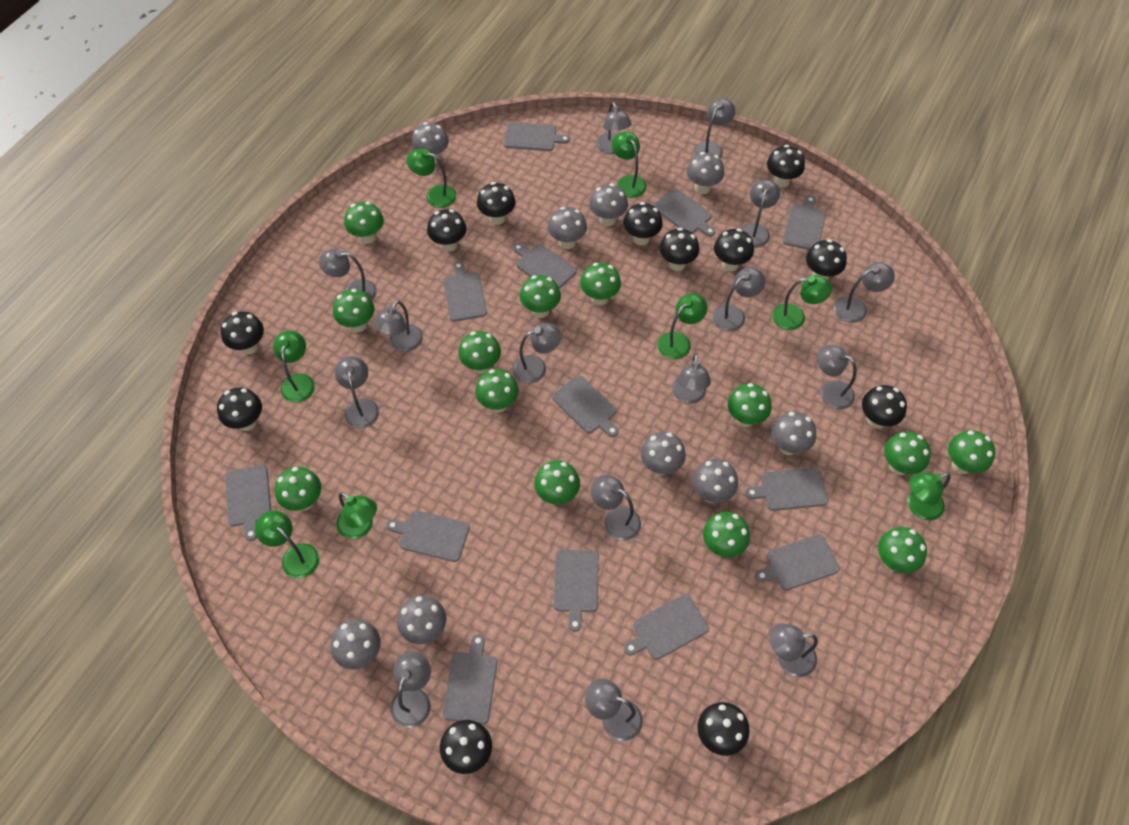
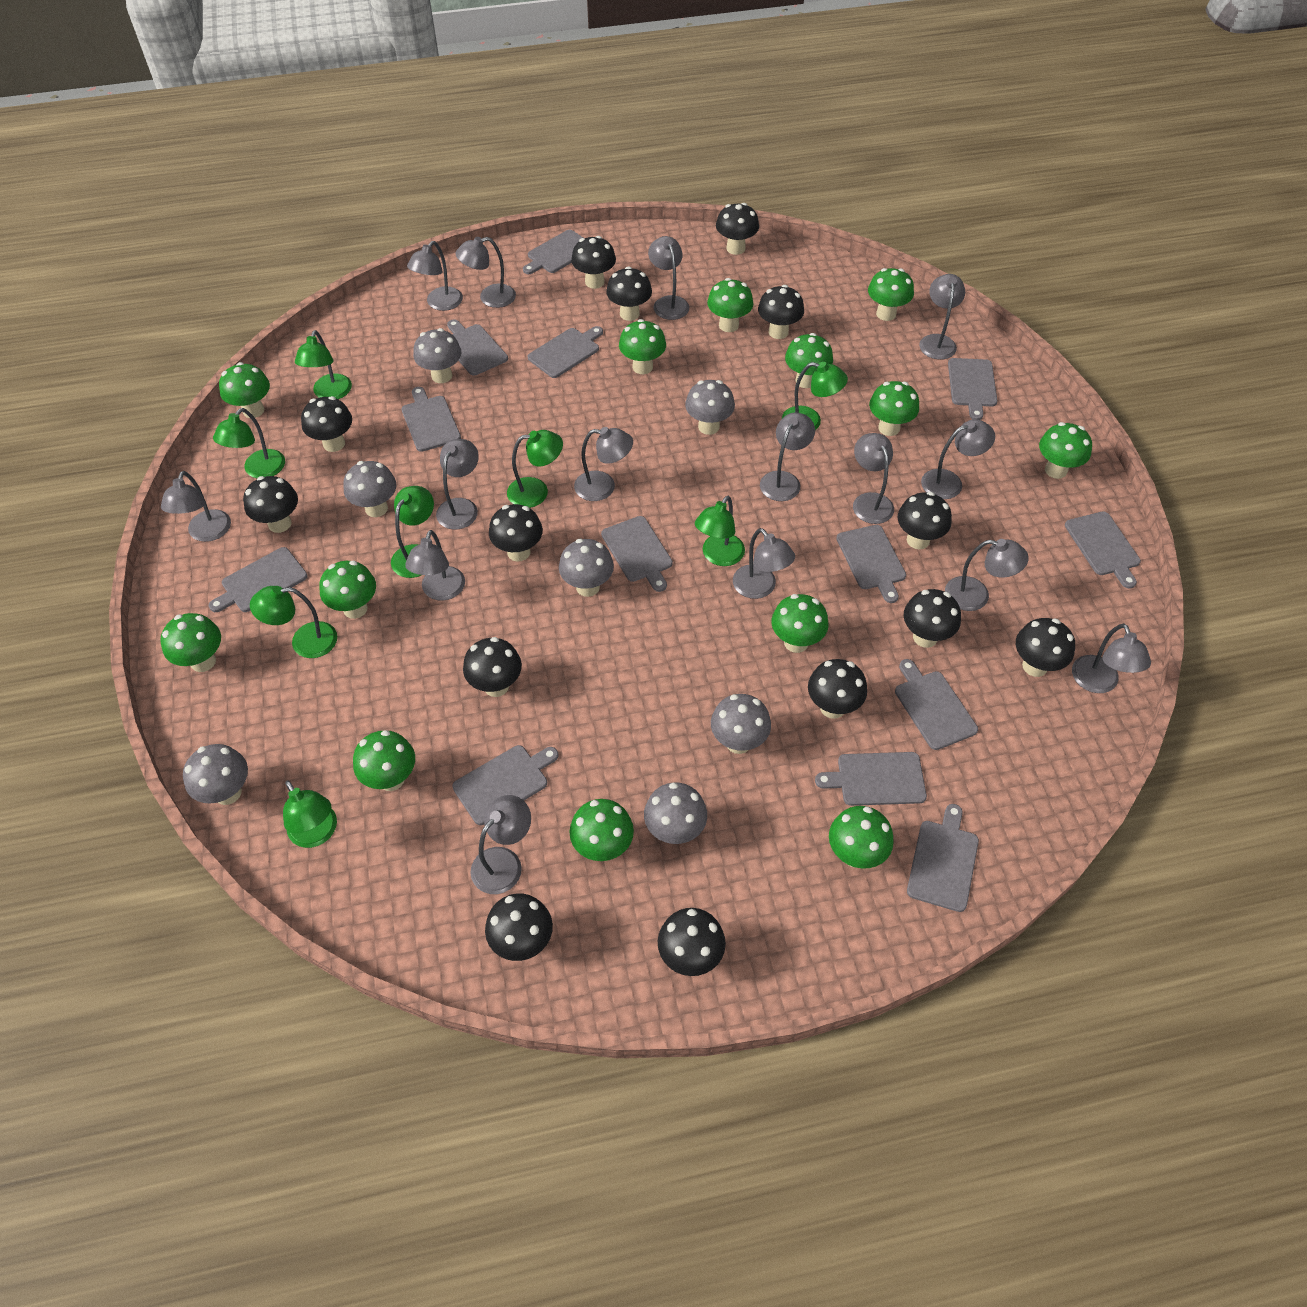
black mushroom: [217,387,262,431] [221,312,264,354] [427,209,466,252] [440,720,492,774] [477,182,515,225] [623,202,663,245] [659,228,699,271] [697,702,750,756] [714,229,754,271] [767,145,805,188] [806,239,847,280] [862,385,907,429] = 12 -> [243,476,298,533] [301,396,352,452] [463,637,522,697] [485,893,553,961] [489,504,543,562] [571,236,616,289] [606,266,652,321] [658,908,726,976] [716,203,759,255] [758,285,804,339] [808,659,867,719] [898,492,952,550] [903,589,961,648] [1016,618,1075,677] = 14
grey mushroom: [330,619,381,669] [397,595,446,644] [412,122,449,164] [548,207,587,249] [589,184,628,226] [641,432,686,476] [686,152,724,194] [692,459,738,503] [772,411,816,455] = 9 -> [183,744,248,805] [343,461,396,517] [413,328,462,383] [559,539,614,597] [644,783,707,844] [685,380,735,435] [711,694,771,754] = 7

